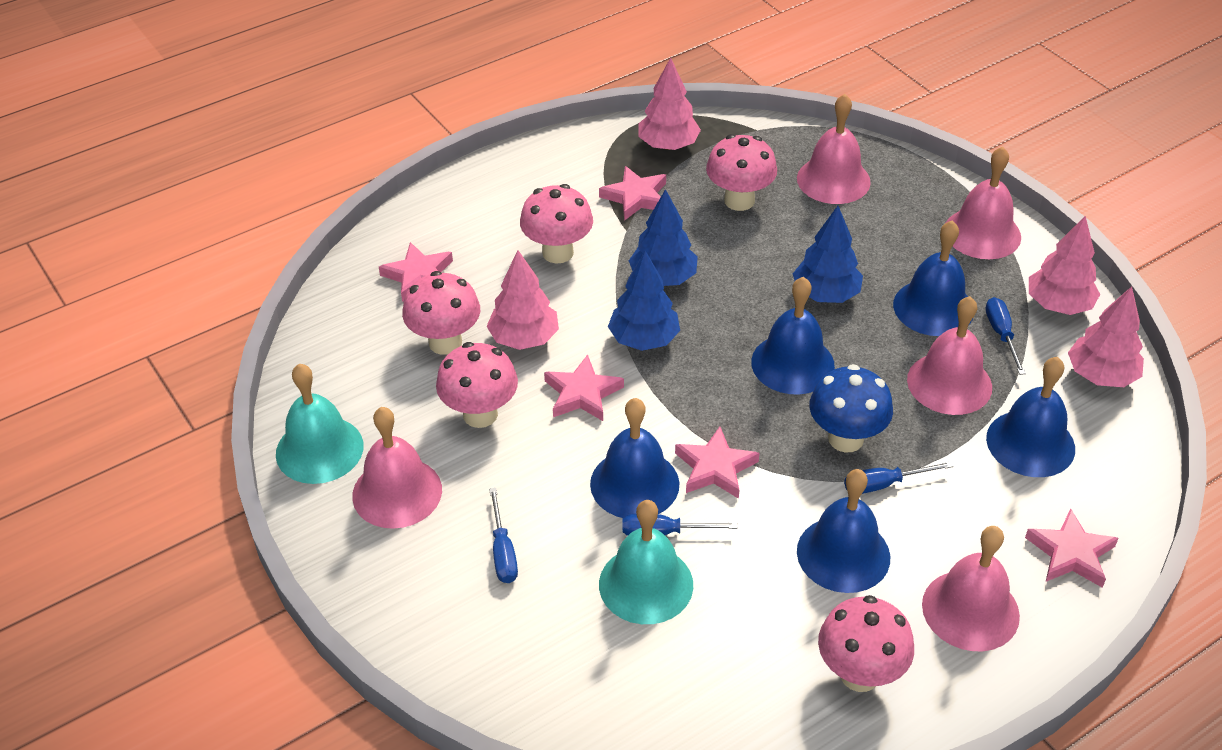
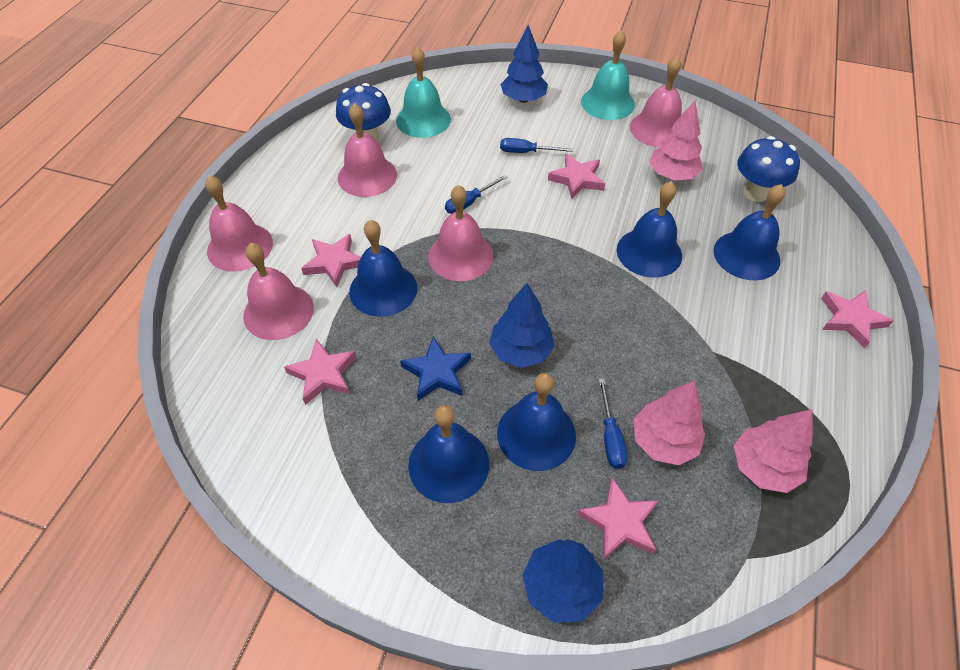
blue mushroom: [809,364,893,452] = 1 -> [336,83,391,142] [737,136,800,202] = 2
blue screwdriver: [489,488,518,583] [622,514,738,536] [844,461,953,494] [985,297,1026,375] = 4 -> [445,175,508,214] [500,138,573,153] [599,379,627,469] = 3
blue star: none = 0 -> [400,336,471,401] = 1
pink mushroom: [402,271,480,355] [436,342,518,428] [520,184,593,264] [706,134,777,211] [818,595,914,692] = 5 -> none = 0
pink tree: [486,250,559,350] [639,58,701,150] [1029,216,1100,315] [1068,287,1144,387] = 4 -> [633,381,705,465] [649,101,703,180] [734,409,813,493] = 3

